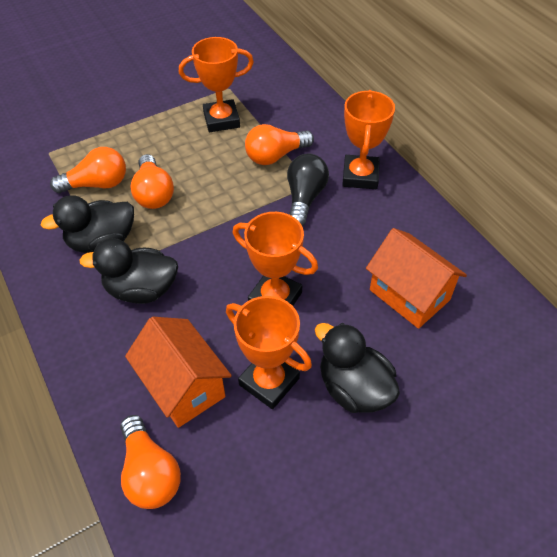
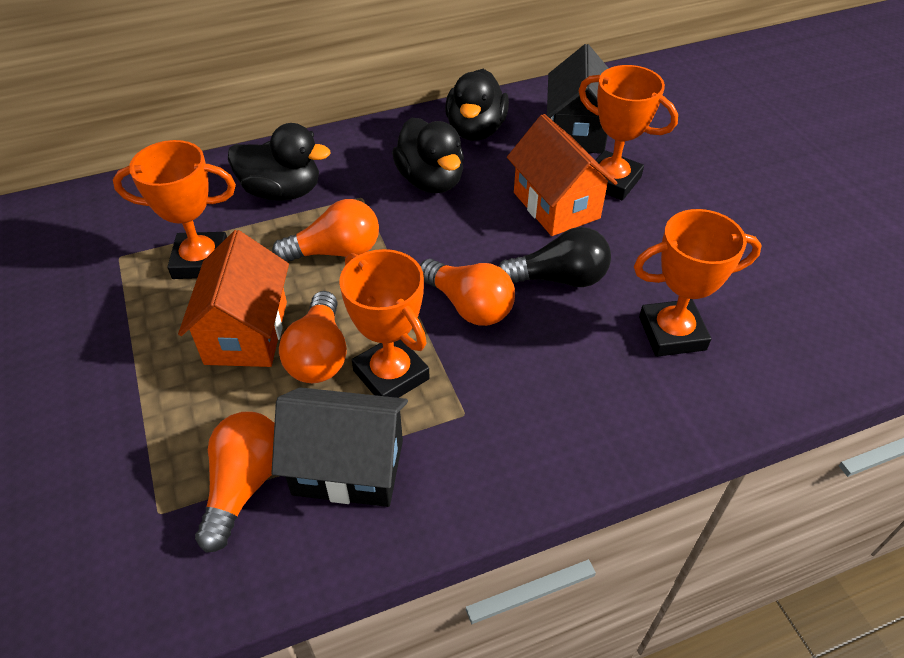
black house: none = 0 -> [271,387,408,507] [547,44,609,154] = 2

